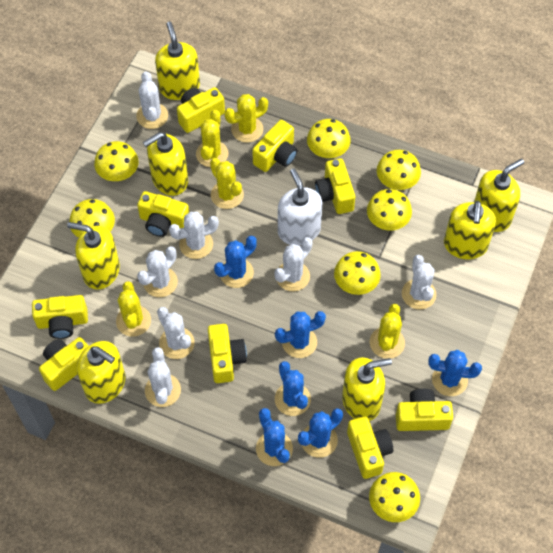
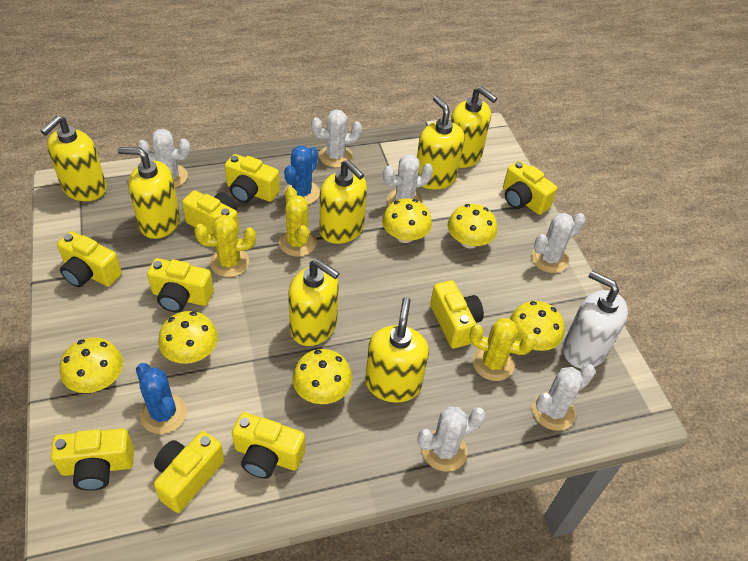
blue cactus: [214,236,257,288] [256,408,293,466] [275,311,326,358] [275,361,311,416] [298,408,343,458] [428,350,482,396] = 6 -> [136,363,187,434] [284,145,320,204] = 2
white cactus: [136,71,168,129] [137,246,178,297] [145,347,181,407] [157,307,195,359] [169,212,219,259] [274,237,312,291] [402,255,436,310] = 7 -> [137,129,190,188] [311,109,362,168] [383,154,433,205] [417,406,486,472] [531,213,585,273] [532,364,596,431] = 6
yellow cactus: [116,281,151,337] [196,110,229,167] [210,158,244,209] [224,94,268,143] [370,304,405,359] = 5 -> [195,215,256,277] [279,187,317,257] [469,318,536,381] = 3
yellow mushroom: [69,199,115,238] [94,141,139,181] [307,119,351,158] [334,251,381,295] [367,189,412,230] [369,472,420,522] [377,150,421,190] = 7 -> [60,338,123,393] [158,311,218,364] [292,349,352,404] [382,198,432,243] [448,204,497,249] [510,301,565,351] = 6

